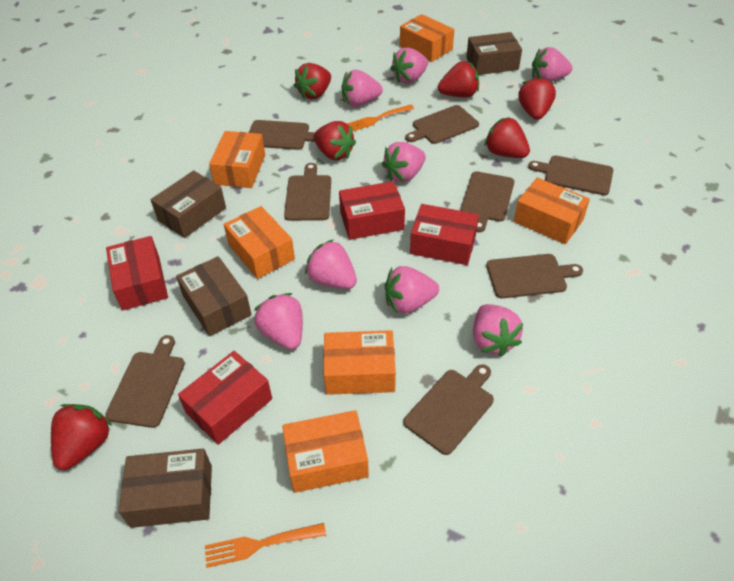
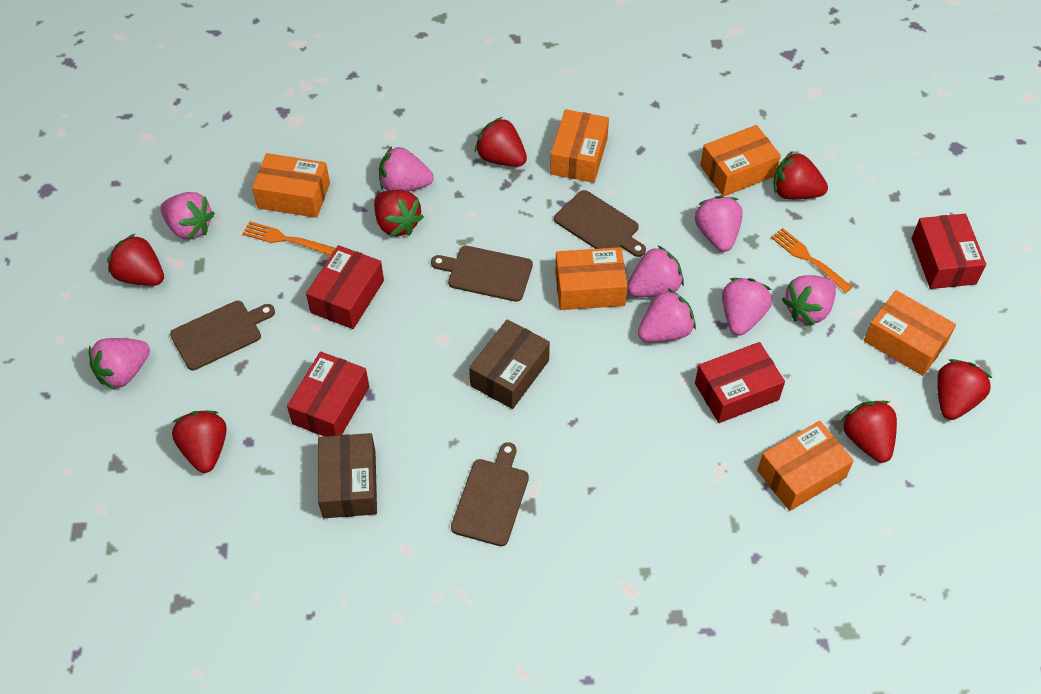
brown box: [119,449,212,528] [151,170,226,238] [176,256,252,336] [466,32,522,75] = 4 -> [318,433,377,518] [469,319,550,409] = 2
brown cutting board: [105,335,185,428] [249,120,315,150] [284,163,331,221] [403,364,494,455] [405,105,479,144] [460,171,515,232] [486,254,583,298] [528,155,613,195] = 8 -> [170,301,275,370] [431,246,533,302] [451,442,529,546] [554,190,646,257] = 4
red strawberry: [51,404,112,470] [294,63,331,99] [313,121,356,160] [438,61,479,97] [485,117,530,158] [518,76,556,120] = 6 -> [107,233,164,286] [172,411,227,473] [374,190,424,237] [475,117,527,167] [773,151,828,199] [841,401,897,463] [937,359,992,420] = 7

